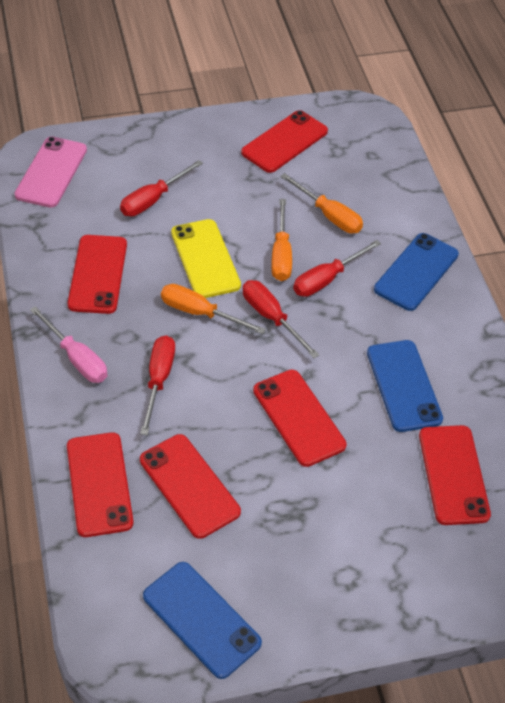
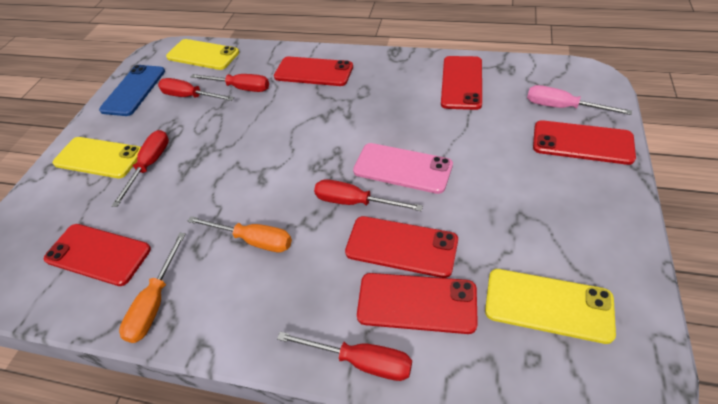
blue phone: [143,562,262,679] [367,340,443,432] [374,233,459,311] = 3 -> [99,65,165,116] = 1
orange screwdriver: [161,284,266,334] [271,199,292,281] [280,173,363,233] = 3 -> [119,233,186,343] [187,216,292,252] = 2
red screwdriver: [120,160,203,216] [140,335,175,435] [243,280,319,358] [293,240,381,297] = 4 -> [112,130,169,207] [158,78,234,101] [191,74,269,92] [277,332,412,381] [314,179,423,211] = 5
yellow phone: [171,219,241,298] = 1 -> [53,137,141,178] [166,39,239,70] [485,269,616,344] = 3

